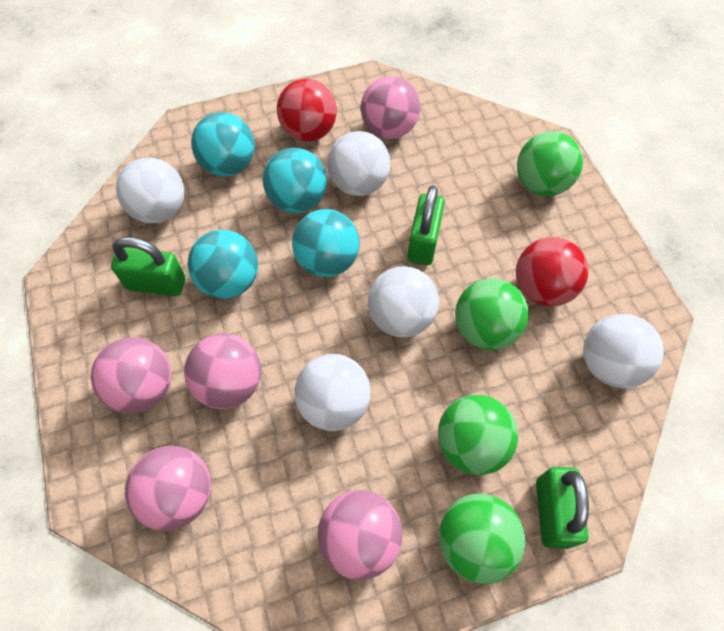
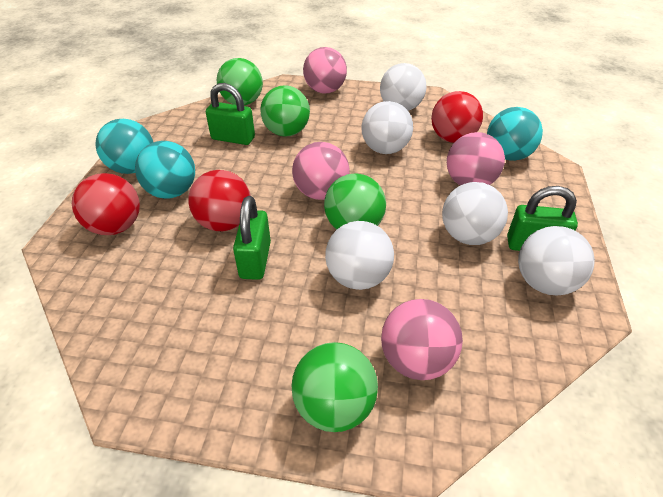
pink ball: [91,337,171,413] [125,446,211,531] [184,333,261,409] [318,490,402,580] [361,76,420,139] = 5 -> [292,142,350,200] [303,47,347,94] [381,299,463,380] [447,132,505,185] = 4
red ball: [277,79,337,142] [516,237,589,306] = 2 -> [72,173,140,235] [188,170,251,231] [431,91,483,143] = 3
turquoise ball: [187,230,258,299] [191,112,255,176] [263,148,327,213] [292,209,360,277] = 4 -> [96,119,153,174] [135,141,195,199] [487,107,543,161] = 3

